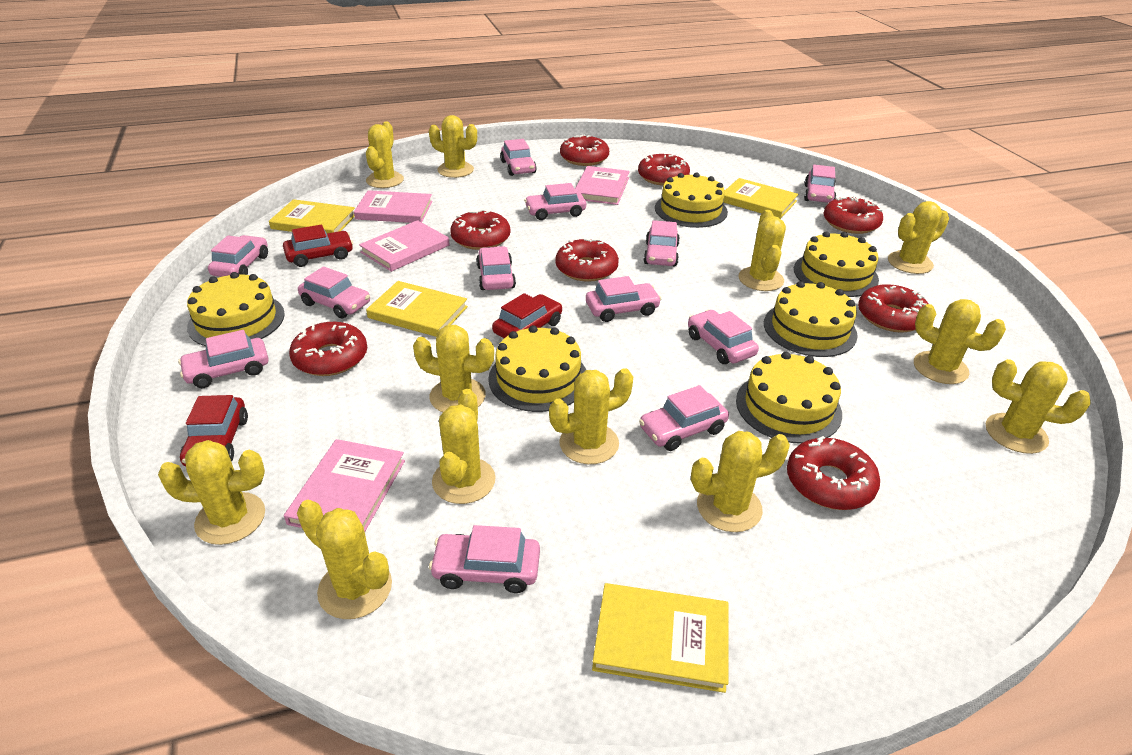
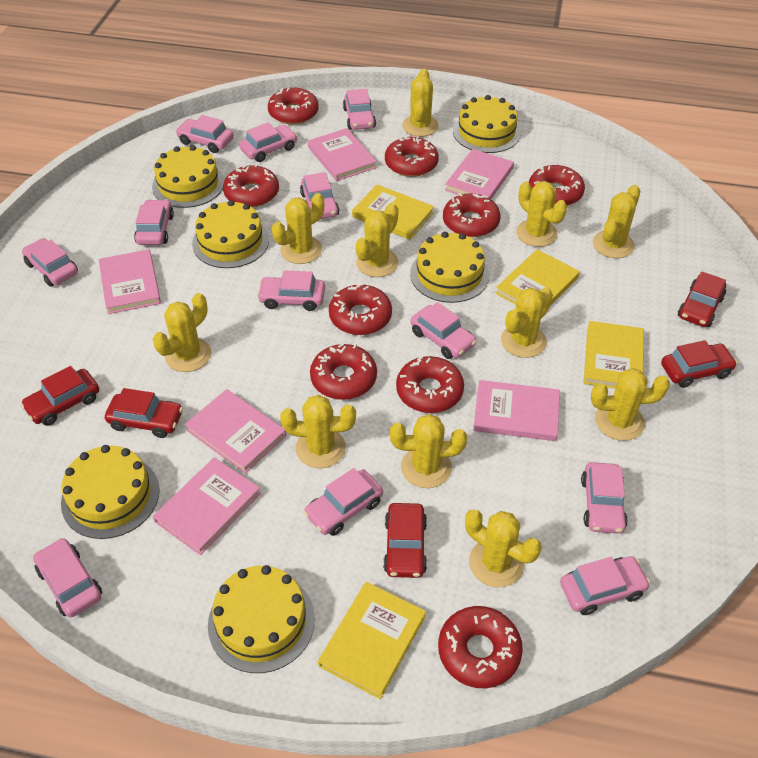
pink book: [284,439,405,532] [354,190,433,223] [359,220,450,272] [575,166,630,205] = 4 -> [99,249,161,314] [153,457,261,555] [185,389,286,473] [308,128,377,181] [445,149,514,199] [473,380,560,441] = 6
red car: [180,395,248,466] [283,225,353,267] [492,293,562,338] = 3 -> [21,366,99,426] [105,388,183,438] [383,503,427,578] [661,340,737,388] [678,271,726,327] = 5
red donut: [289,322,367,376] [450,209,510,250] [555,238,619,282] [560,134,609,166] [638,154,690,186] [787,436,880,510] [823,196,883,234] [858,284,929,333] = 8 -> [223,164,279,207] [268,88,319,124] [310,343,377,400] [329,283,392,335] [385,136,439,177] [396,356,464,413] [438,606,523,688] [443,193,500,237] [529,165,585,205] = 9
yellow cactus: [158,440,265,545] [297,500,392,619] [366,121,404,188] [413,325,494,412] [429,115,477,178] [432,389,496,504] [549,368,633,464] [691,431,790,532] [739,210,786,291] [888,201,949,274] [914,299,1006,384] [986,359,1091,454] = 12 -> [153,293,211,372] [272,193,324,264] [280,395,356,468] [356,203,398,277] [390,414,467,488] [402,69,439,137] [465,509,542,587] [501,287,553,358] [516,181,567,247] [591,368,670,441] [593,185,640,258] = 11

